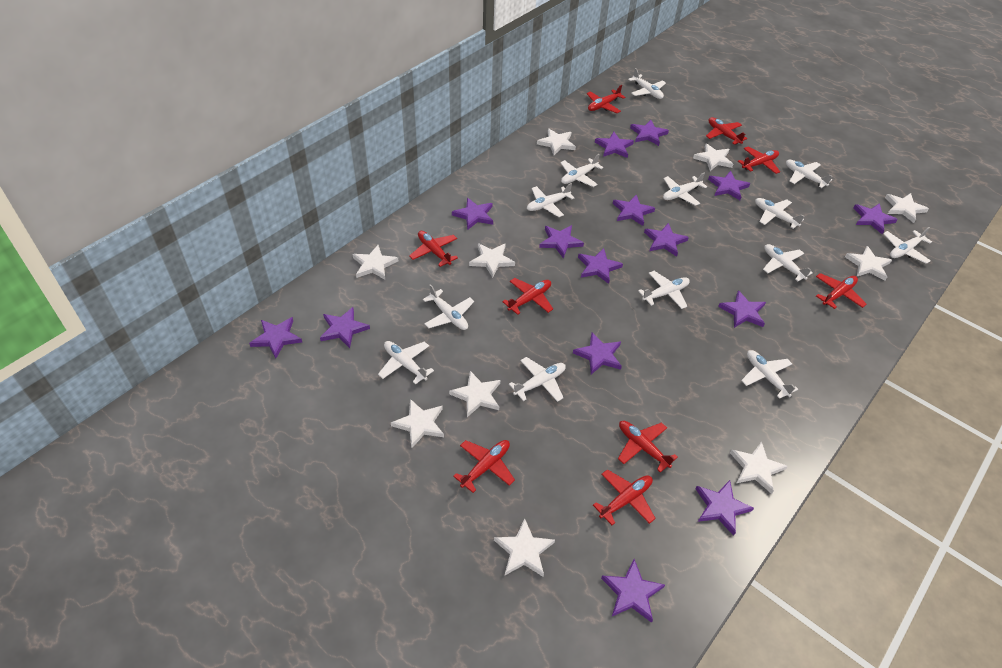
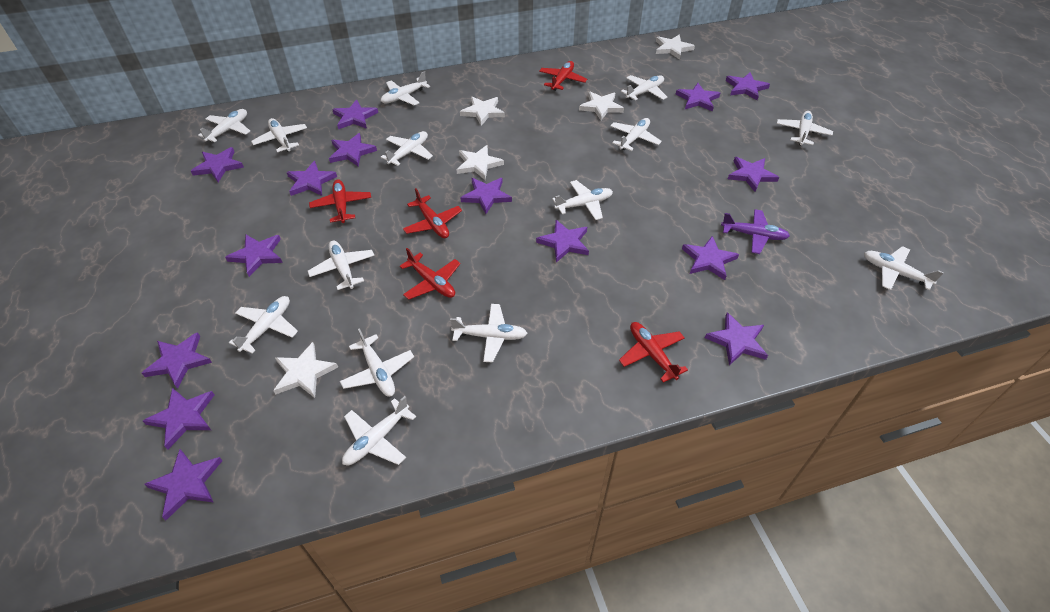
purple plane: none = 0 -> [721,209,790,254] = 1
red plane: [409,231,458,267] [453,440,515,493] [502,278,553,315] [587,85,625,113] [593,469,656,525] [618,421,678,473] [706,117,747,145] [738,147,780,174] [816,273,867,309] = 9 -> [309,179,371,223] [400,248,461,300] [403,188,462,238] [539,61,587,91] [619,322,688,383] = 5
white plane: [378,341,434,385] [423,284,474,330] [509,357,566,402] [527,183,574,217] [560,154,603,187] [628,68,666,99] [638,271,690,309] [663,173,707,206] [741,350,798,399] [755,198,805,229] [763,244,813,281] [786,160,833,188] [883,227,932,264] = 13 -> [198,109,250,142] [229,296,298,354] [251,118,307,152] [308,240,374,290] [340,328,414,397] [342,396,416,465] [381,71,430,105] [381,131,433,166] [450,304,528,362] [552,180,613,220] [610,118,662,151] [621,75,667,101] [777,111,833,145] [864,246,944,290] = 14
white star: [352,245,399,280] [391,399,444,448] [449,371,500,417] [469,244,515,278] [494,518,555,577] [537,128,576,155] [693,144,733,171] [730,442,788,494] [845,246,892,281] [885,193,929,223] = 10 -> [273,342,338,398] [456,145,504,180] [460,96,505,126] [579,91,624,120] [656,35,695,60] = 5

